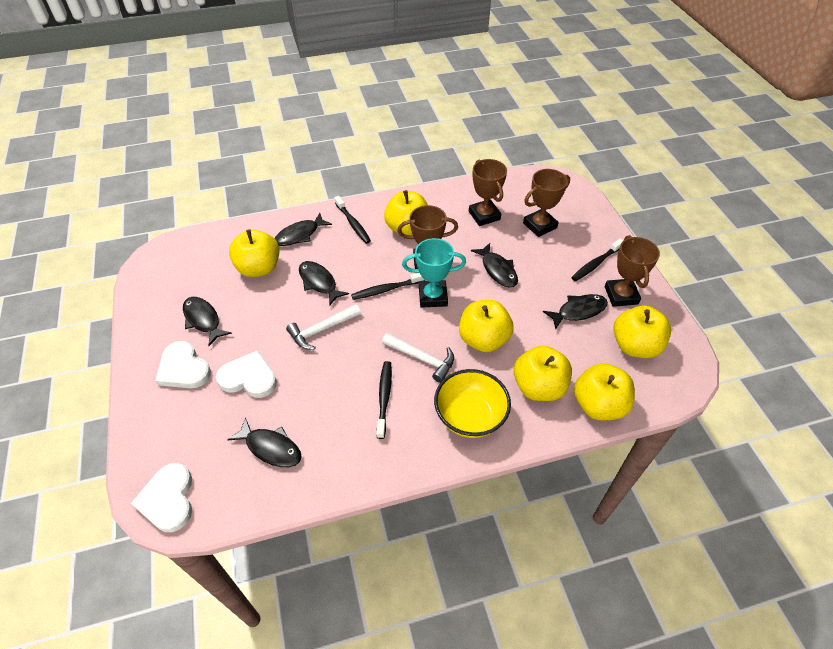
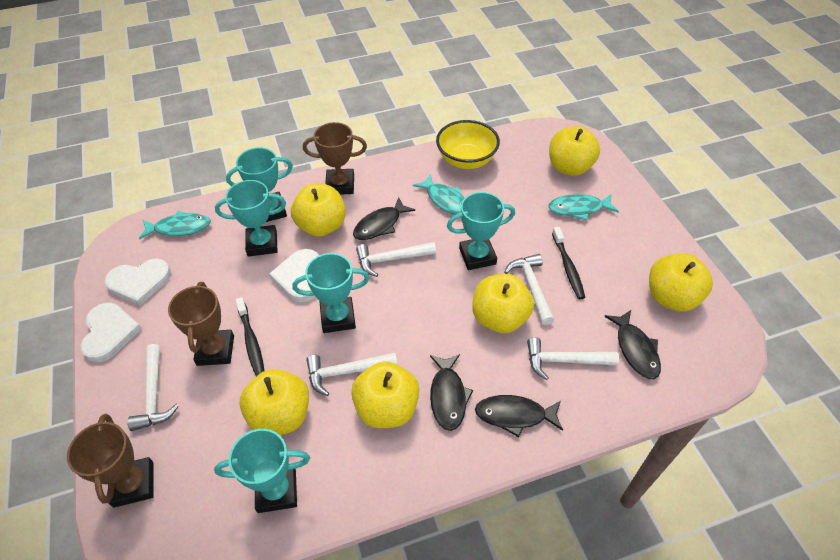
black fish: [183,297,232,346] [227,417,302,467] [275,213,332,246] [299,261,349,306] [471,243,518,288] [543,294,608,329] = 6 -> [353,197,415,240] [430,354,473,431] [475,395,563,437] [604,310,661,379] = 4
black toothbrush: [334,196,371,244] [351,273,425,300] [376,361,392,439] [571,239,623,281] = 4 -> [236,297,264,376] [552,227,585,299] = 2
brown trophy: [397,205,458,269] [469,159,507,226] [523,169,570,237] [605,235,660,307] = 4 -> [67,414,153,508] [168,282,234,366] [303,122,367,195] = 3
turquoise fish: none = 0 -> [139,211,211,240] [413,174,464,215] [548,194,619,221] = 3
turquoise trophy: [402,238,466,308] = 1 -> [214,429,310,513] [215,180,286,257] [226,147,293,222] [292,253,370,333] [447,192,515,270] = 5
white hammer: [286,304,361,350] [382,333,454,383] = 2 -> [127,344,179,431] [306,353,397,396] [356,242,436,277] [504,254,554,325] [527,337,619,380] = 5

